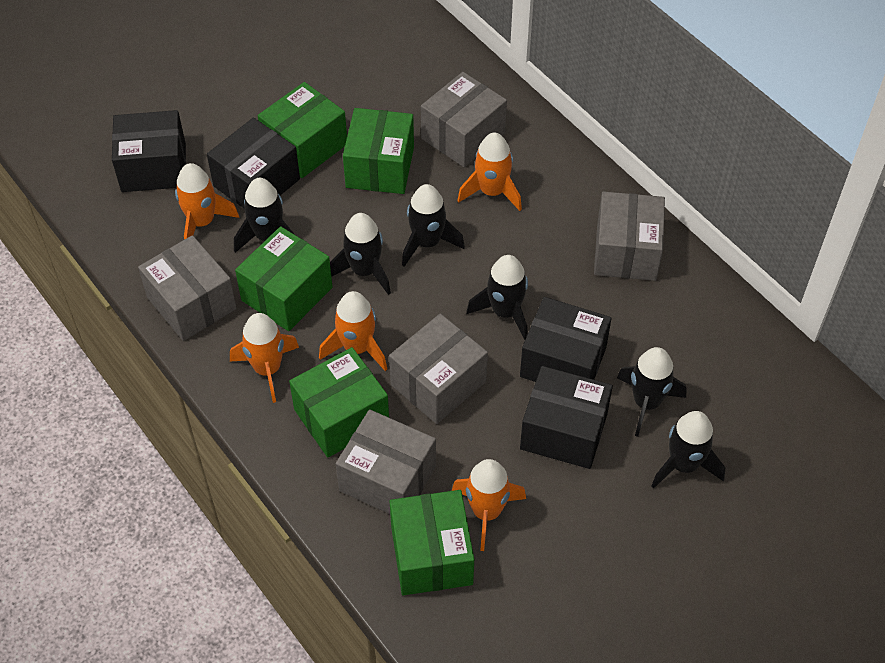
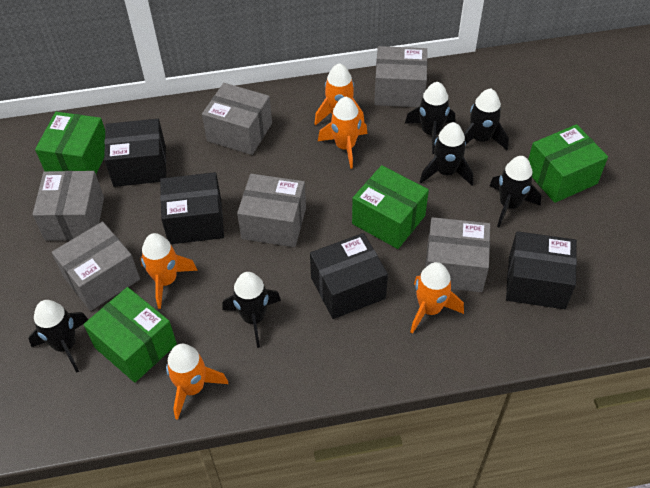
green box: [235,226,333,331] [258,82,347,178] [289,347,389,458] [343,108,414,194] [390,490,474,595] = 5 -> [35,112,105,174] [83,287,177,383] [352,165,429,249] [528,124,608,203] = 4
grey box: [138,235,237,341] [336,409,436,514] [389,313,488,424] [421,72,507,167] [594,191,665,281] = 5 -> [32,171,104,241] [52,221,140,311] [202,83,272,155] [237,174,306,247] [374,46,427,107] [425,217,490,292] = 6

